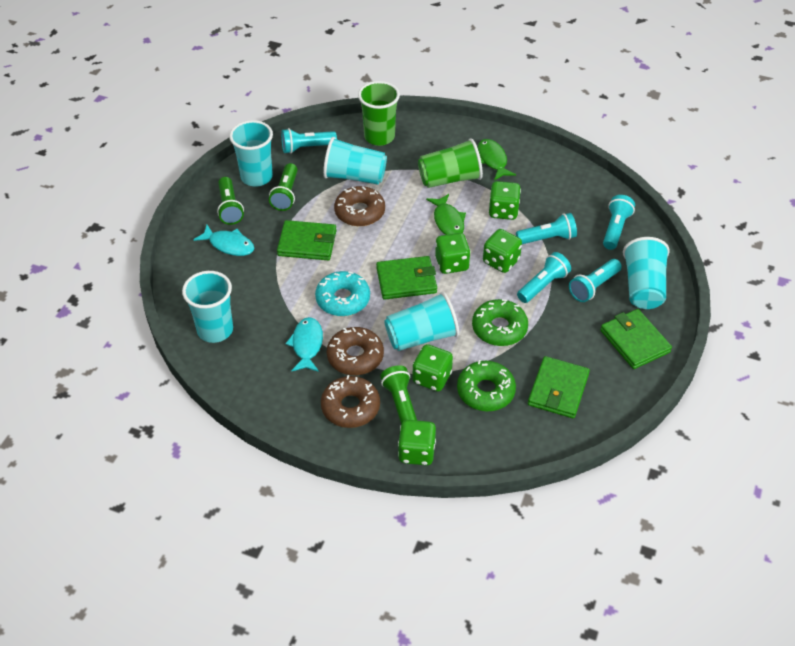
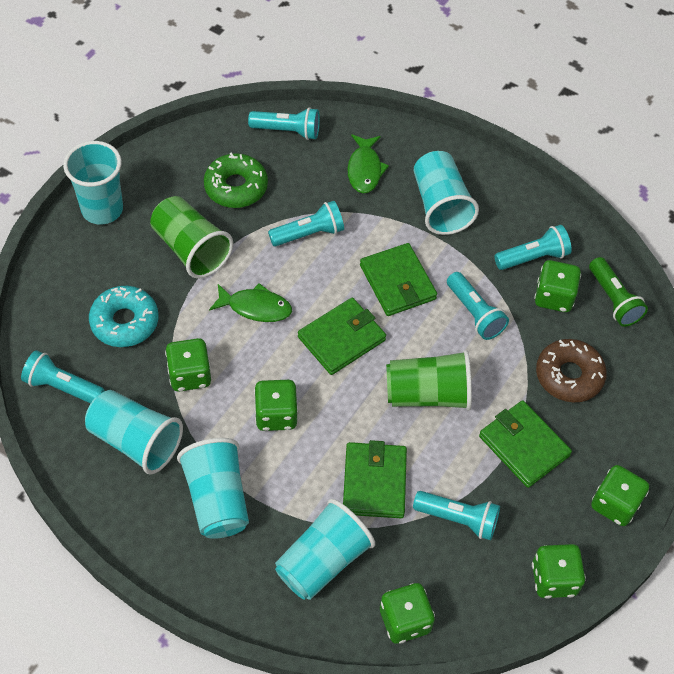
brown donut: [321,375,380,428] [327,327,384,375] [334,186,385,226] = 3 -> [536,339,607,402] = 1
green dice: [398,420,436,466] [412,344,453,392] [435,233,471,274] [483,229,522,273] [489,181,521,220] = 5 -> [165,338,211,392] [254,380,298,431] [380,583,435,644] [532,544,586,599] [534,260,581,312] [591,465,649,526] = 6
green donut: [457,360,516,411] [472,299,528,346] = 2 -> [204,152,268,208] = 1
green flashlight: [217,177,244,225] [269,163,298,211] [380,365,417,424] = 3 -> [589,257,648,327] = 1
turquoise fish: [193,225,254,256] [285,317,323,372] = 2 -> none = 0
turquoise flashlight: [281,128,337,154] [516,213,577,244] [517,252,571,303] [569,259,622,302] [603,195,635,250] = 5 -> [21,350,105,404] [248,107,320,140] [268,201,344,246] [413,491,500,540] [447,272,509,340] [494,225,572,270] = 6

